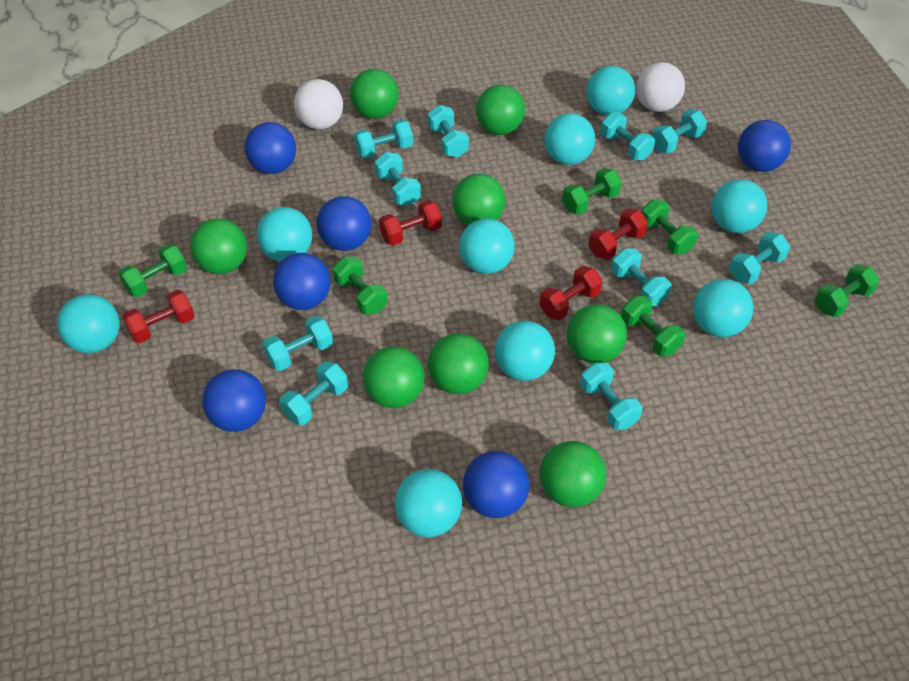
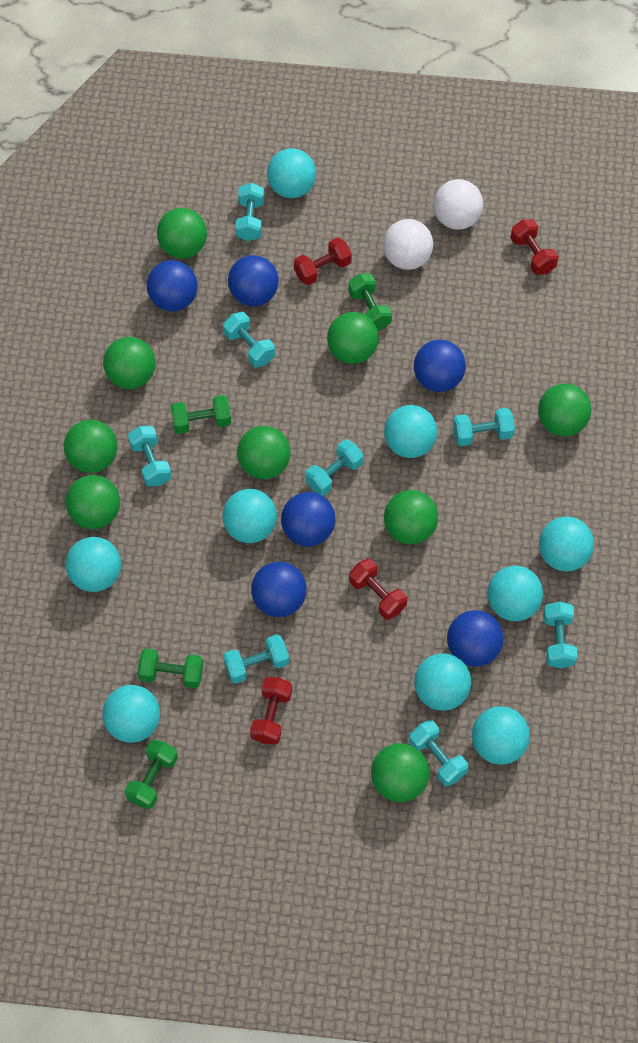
green ball: [190,218,247,274] [350,69,399,119] [363,346,425,408] [428,334,489,394] [452,173,505,225] [476,85,525,135] [540,441,606,507] [567,304,627,364] = 8 -> [64,420,117,473] [66,475,120,529] [103,337,156,389] [157,208,207,258] [237,426,291,479] [327,312,379,364] [371,743,429,802] [384,490,438,544] [538,383,591,436] = 9
green dumbbell: [118,244,187,297] [333,257,388,315] [562,168,622,215] [621,296,685,357] [641,199,698,254] [815,264,880,317] = 6 -> [125,740,178,809] [138,648,203,688] [171,395,231,434] [348,273,392,330] = 4
turquoise dumbbell: [262,316,333,371] [279,361,348,425] [354,120,413,159] [375,152,421,206] [428,105,469,158] [580,362,643,430] [600,112,655,160] [611,249,671,306] [652,110,707,154] [729,232,790,284] = 10 -> [128,426,172,487] [223,312,275,367] [223,634,289,684] [235,183,264,241] [305,439,363,496] [409,720,468,787] [453,408,515,446] [543,601,578,668] = 8

